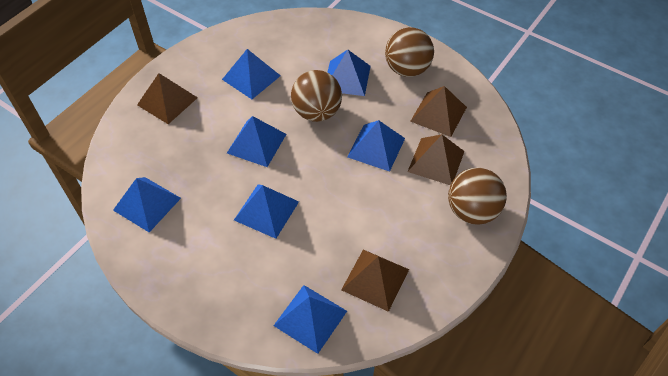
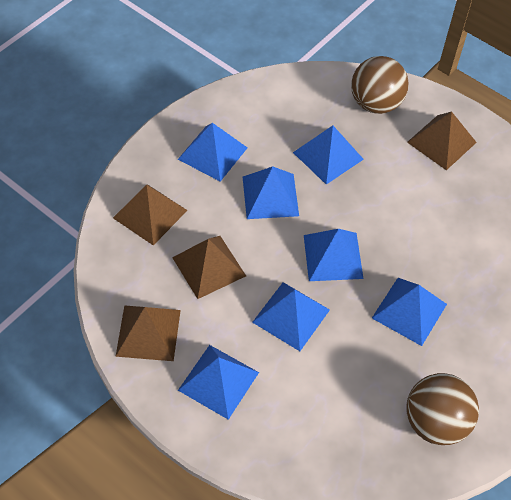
brown ball: [291,70,342,122] [385,27,434,77] [448,167,507,225] = 3 -> [351,56,409,114] [406,373,479,445] = 2

